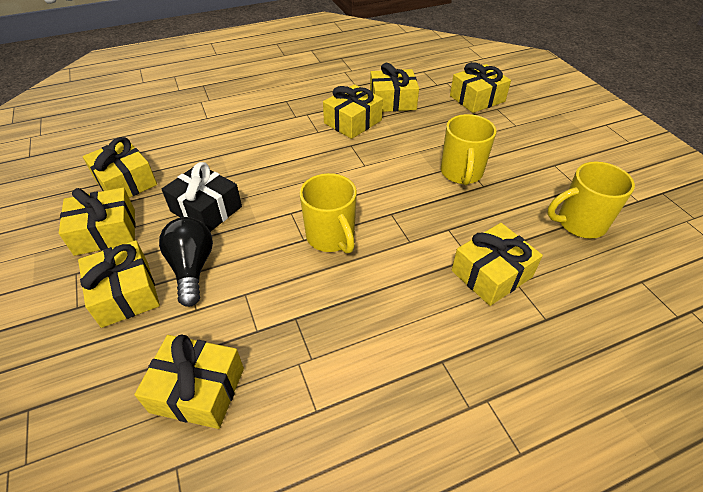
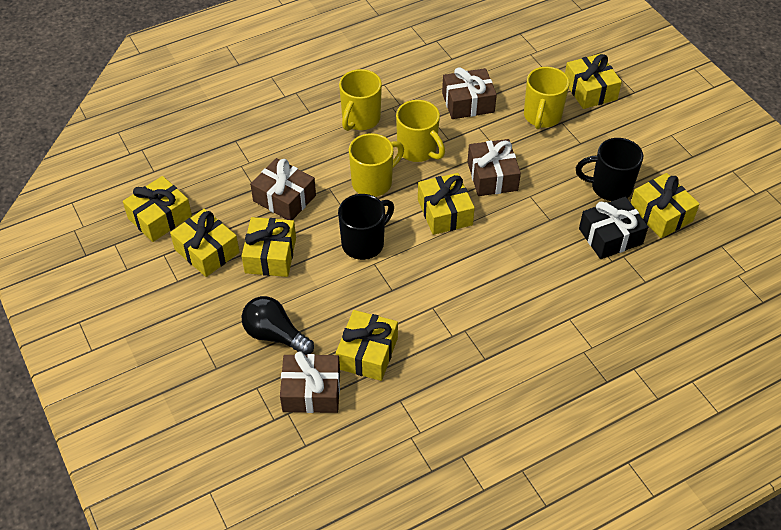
black mug: none = 0 -> [338,194,394,260] [576,138,643,201] = 2
brown gift: none = 0 -> [250,158,316,220] [280,352,340,413] [442,67,497,119] [467,139,521,196] = 4
yellow gift: [59,188,136,256] [78,240,160,328] [83,137,157,198] [134,334,244,429] [323,84,383,139] [370,63,419,112] [450,62,511,113] [452,223,543,306] = 8 -> [123,176,192,242] [170,209,240,277] [242,217,296,277] [336,310,398,381] [418,173,475,235] [565,54,622,109] [631,173,699,238] = 7
yellow mug: [299,173,357,254] [441,114,496,185] [547,161,635,238] = 3 -> [339,69,382,131] [349,133,404,197] [396,100,445,162] [524,67,570,129] = 4

